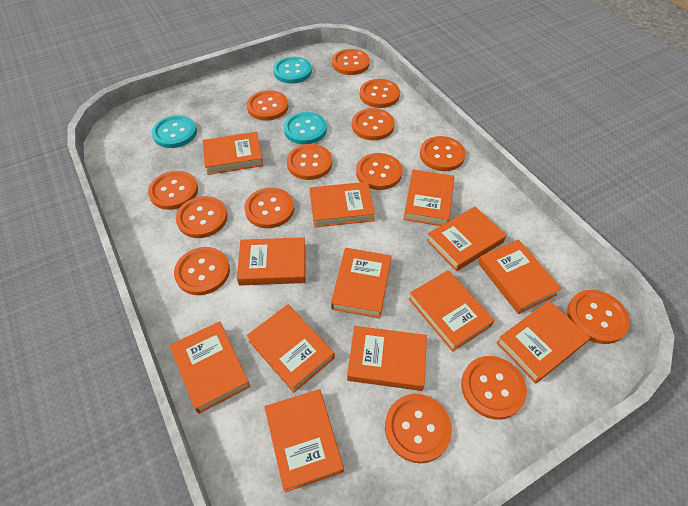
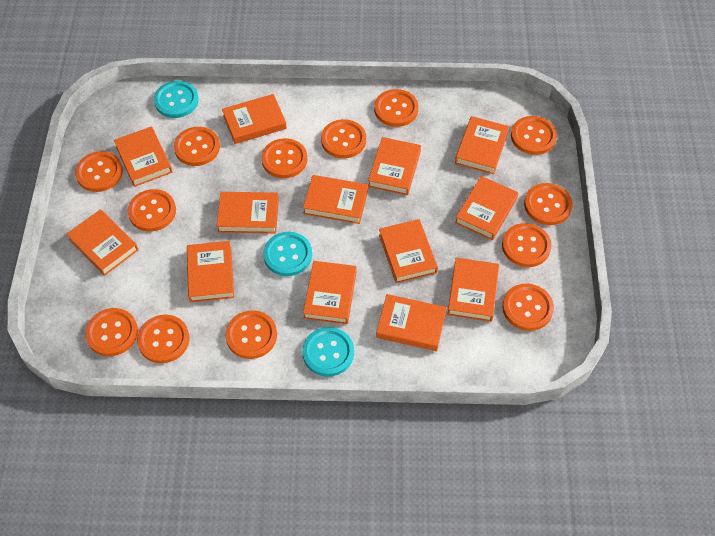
orange button: [148,171,198,210] [174,247,230,295] [176,196,227,238] [244,187,294,228] [247,90,288,121] [287,144,332,180] [332,49,370,75] [352,108,395,140] [356,153,403,190] [360,79,400,108] [385,394,452,463] [420,136,466,171] [461,356,527,420] [567,290,630,344] = 14 -> [75,151,123,192] [85,308,138,356] [128,189,176,232] [137,315,190,363] [174,127,220,166] [225,310,277,359] [261,138,308,178] [321,119,366,158] [374,89,419,127] [502,223,551,267] [502,284,554,331] [511,116,557,155] [524,183,572,225] = 13

